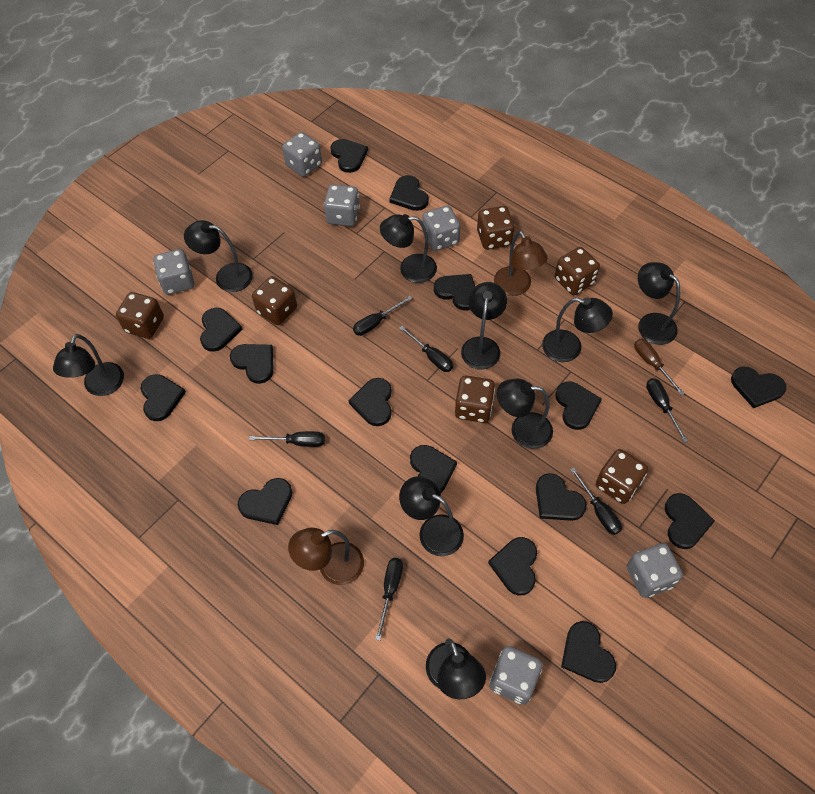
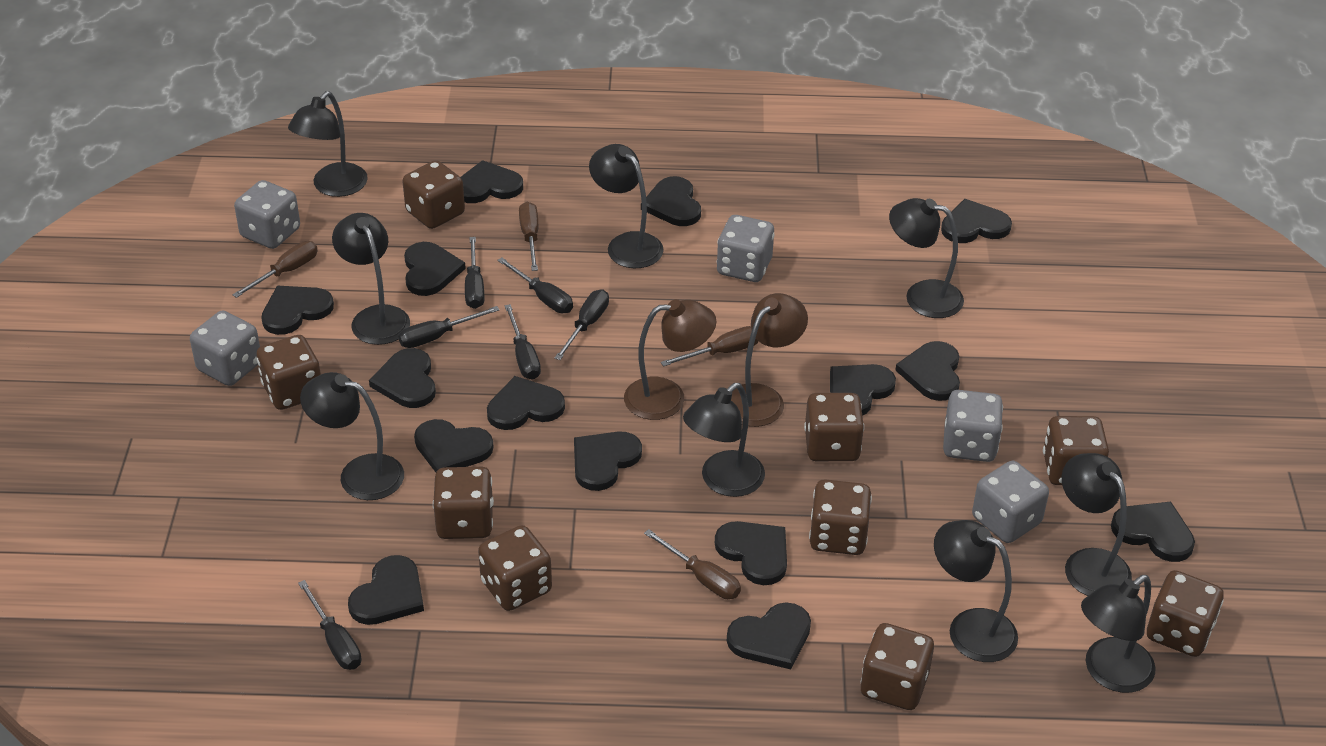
brown dice: [116,292,164,339] [252,276,297,325] [455,375,495,423] [477,206,515,250] [555,247,600,295] [596,449,648,504] = 6 -> [257,335,321,410] [402,160,465,229] [433,467,494,539] [478,525,552,611] [804,393,864,461] [809,479,872,555] [861,623,934,710] [1043,416,1109,485] [1147,570,1224,657] = 9
brown screwdriver: [634,339,685,395] = 1 -> [232,241,318,298] [519,202,538,271] [644,529,741,599] [661,326,759,367] = 4
grey dice: [153,249,194,295] [282,132,322,177] [324,184,360,226] [422,205,460,251] [490,646,543,705] [627,543,683,598] = 6 -> [190,311,260,386] [234,180,300,249] [717,215,775,282] [943,390,1003,462] [972,461,1049,543] = 5

